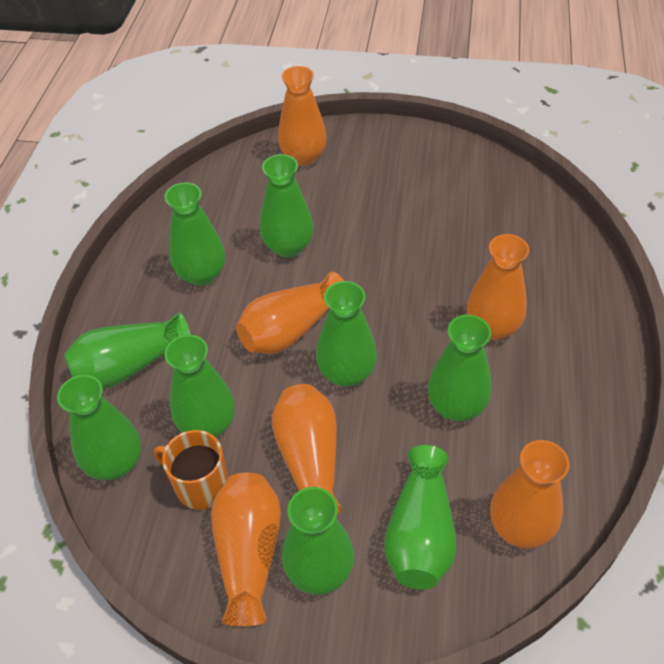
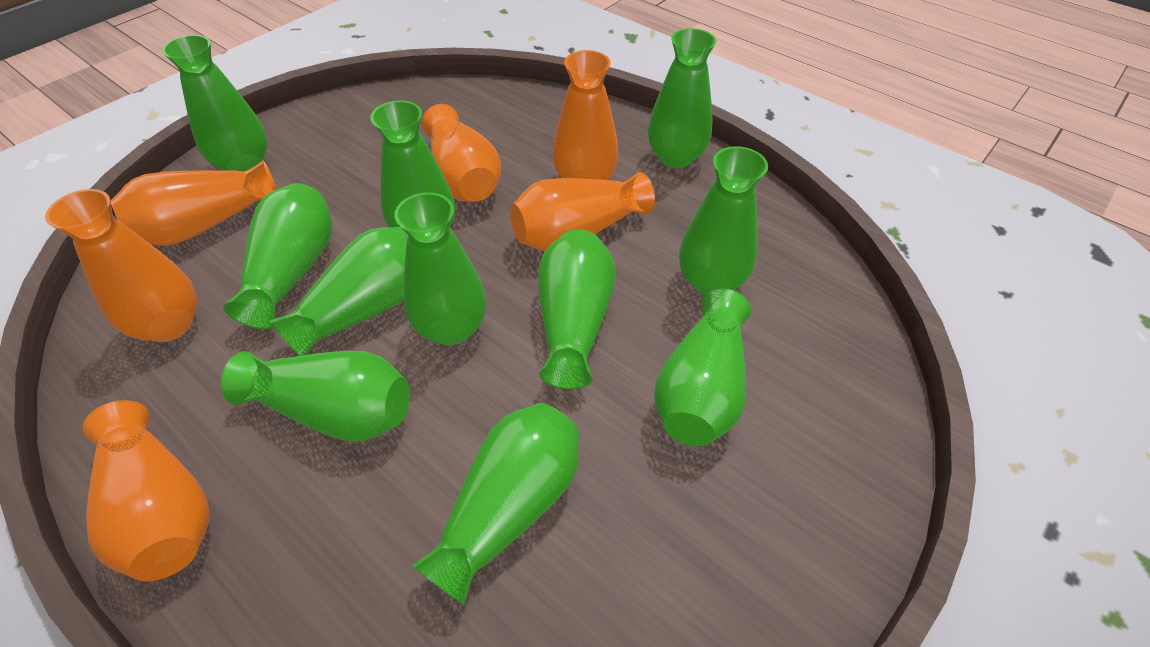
green vase: [57,375,141,480] [64,312,191,389] [164,182,225,286] [164,335,235,437] [260,154,313,258] [282,487,354,595] [316,281,377,387] [384,445,456,589] [428,315,492,421] = 9 -> [162,35,267,172] [221,351,410,441] [223,183,333,329] [269,227,408,356] [370,100,455,227] [394,192,487,345] [412,403,579,605] [538,229,616,389] [648,28,716,168] [654,289,751,446] [679,146,768,295] = 11
orange mug: [154,430,228,510] = 1 -> none = 0

